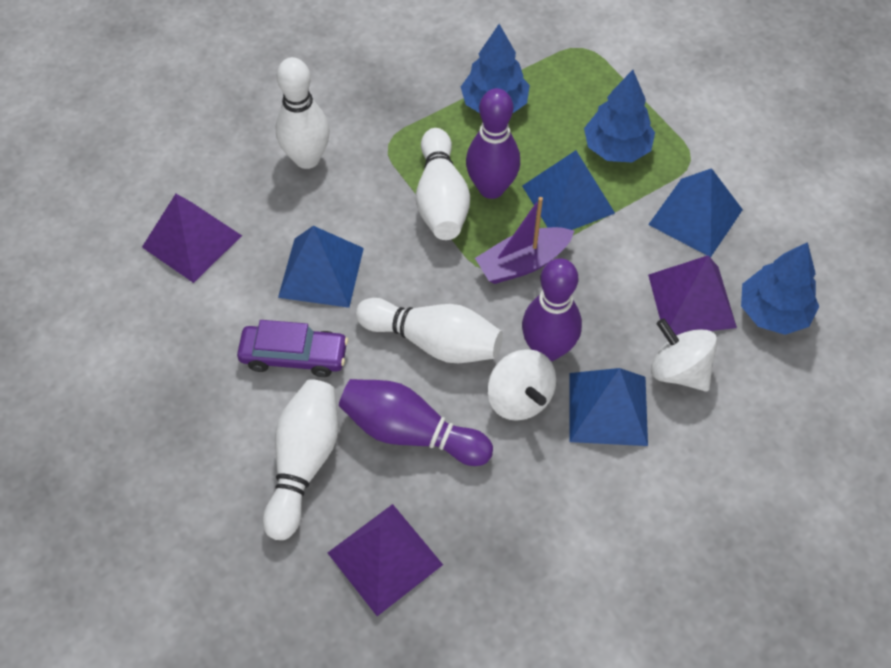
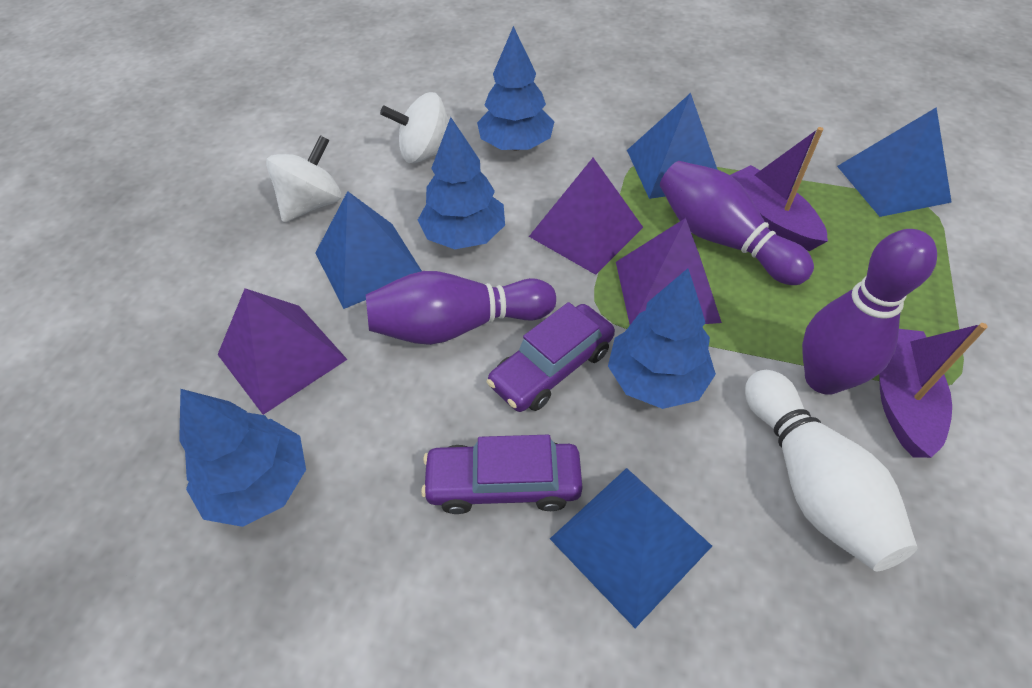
blue tree: [461,24,530,114] [584,70,655,162] [741,242,819,335] = 3 -> [179,389,306,527] [418,117,505,249] [477,26,554,150] [608,268,716,409] = 4
purple boat: [475,197,574,284] = 1 -> [731,127,828,251] [879,323,988,458] = 2
purple car: [237,320,348,377] = 1 -> [421,435,583,514] [487,302,615,412] = 2
white bowling pin: [263,379,338,540] [275,57,330,169] [356,298,503,363] [416,128,470,240] = 4 -> [745,370,918,571] = 1

